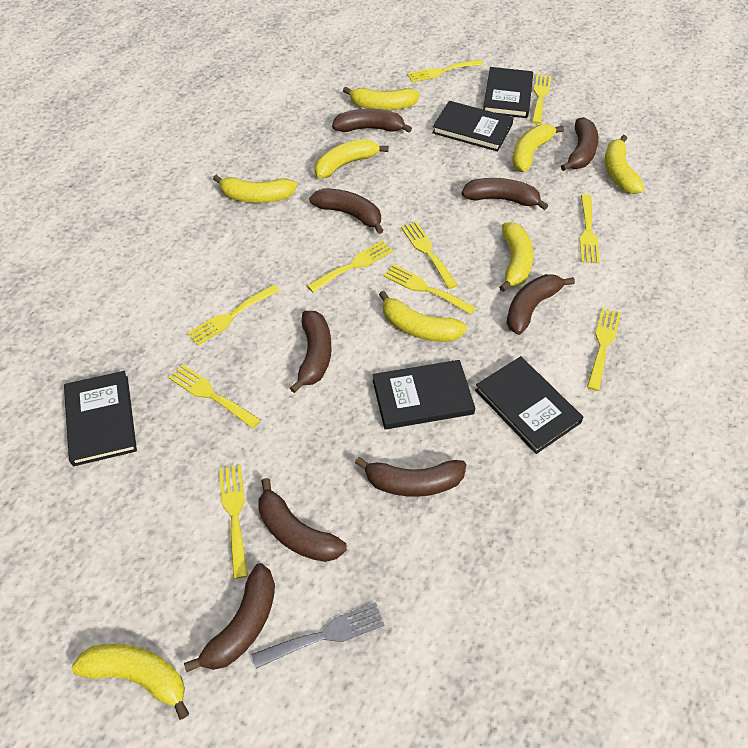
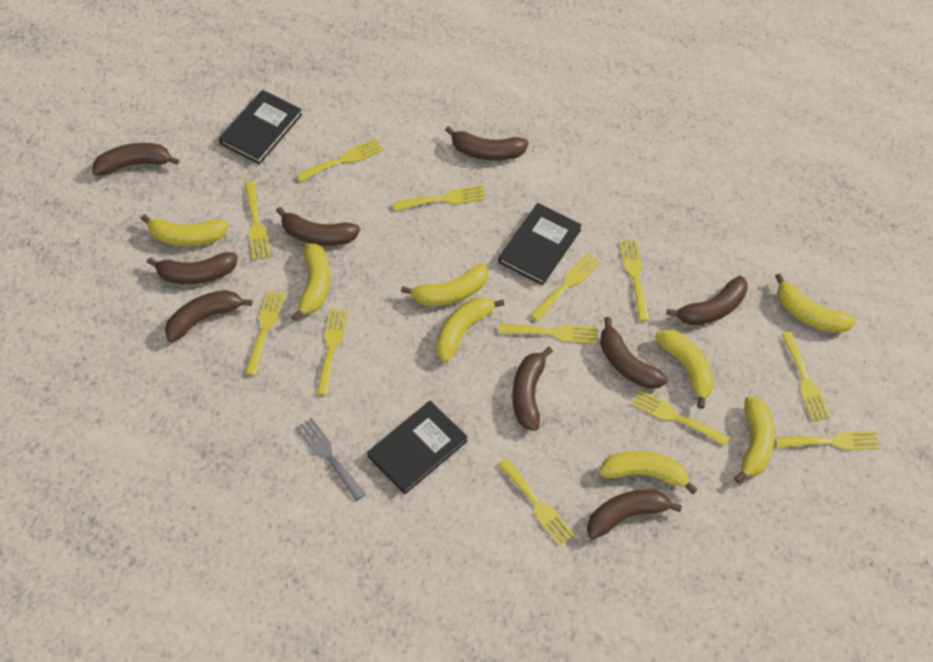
black book: [64,371,137,466] [373,360,475,429] [432,101,514,152] [475,356,584,454] [483,67,533,118] = 5 -> [219,90,302,165] [367,401,468,494] [498,203,582,285] = 3
yellow fork: [168,364,261,429] [187,284,279,346] [219,465,248,579] [307,241,393,293] [384,264,476,315] [401,221,458,289] [407,59,484,83] [532,74,551,124] [580,194,600,264] [587,308,621,391] = 10 -> [244,181,271,260] [245,290,285,376] [296,138,383,182] [316,309,348,396] [393,185,486,211] [498,458,575,546] [499,324,597,344] [530,252,601,321] [619,240,650,322] [631,390,730,446] [775,431,880,450] [781,332,830,422] = 12

